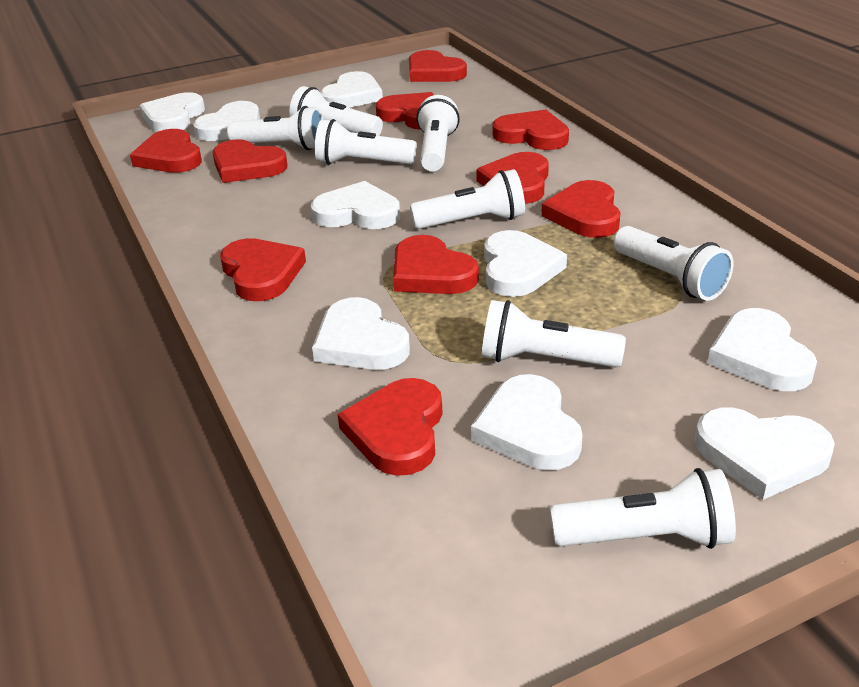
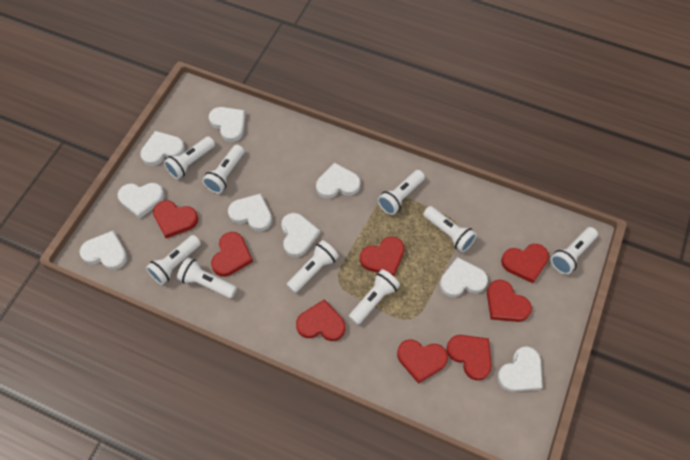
red heart: [130,129,202,173] [213,139,288,183] [220,238,306,301] [338,378,443,476] [376,92,434,130] [393,235,479,294] [409,50,467,82] [476,152,549,204] [492,110,569,150] [541,180,621,238] = 10 -> [153,200,199,238] [211,232,253,277] [296,299,345,341] [360,237,404,276] [397,339,448,384] [446,335,492,381] [487,280,532,322] [501,244,549,283] = 8
white flashlight: [227,106,324,150] [290,86,383,136] [315,119,417,165] [410,169,525,229] [416,95,460,171] [482,300,626,368] [550,468,736,549] [613,226,733,301] = 8 -> [146,235,201,285] [164,136,215,179] [177,257,237,298] [202,145,244,194] [287,240,339,293] [349,269,400,325] [378,170,425,215] [423,206,477,252] [551,227,598,274] = 9

